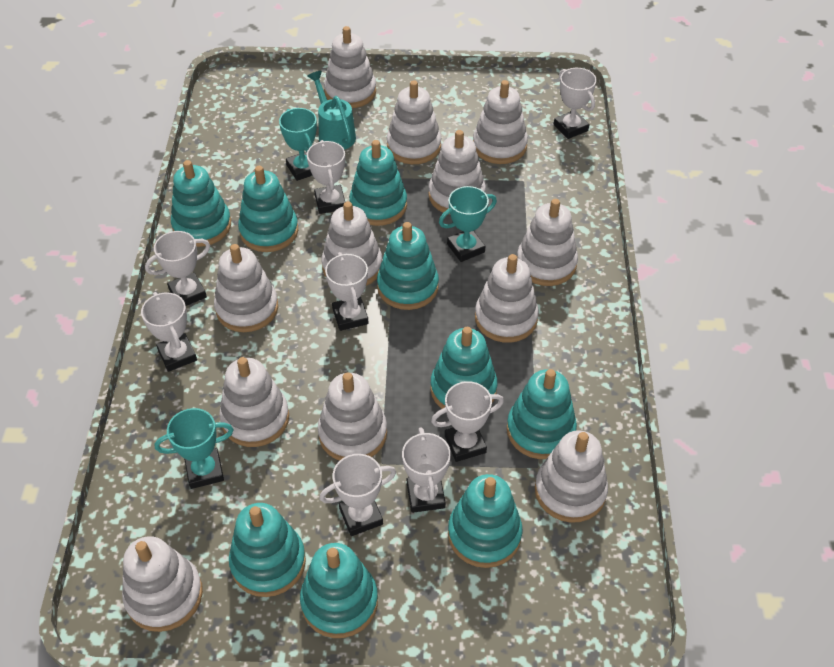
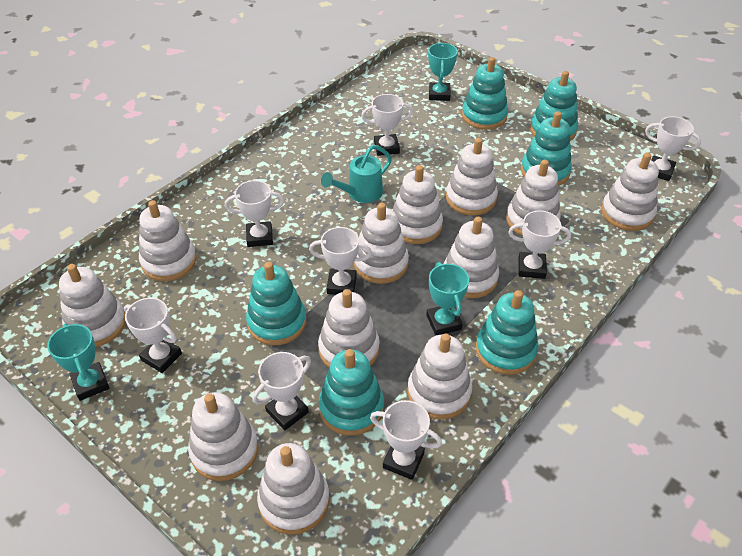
turquoise stacking toy: [171,160,231,247] [229,503,306,597] [238,166,298,252] [300,543,378,638] [349,140,407,226] [377,222,439,310] [430,327,497,409] [448,474,522,568] [507,369,577,459] = 9 -> [246,262,306,345] [319,349,384,436] [462,57,508,130] [476,290,539,375] [521,111,572,186] [530,71,578,141] = 6

